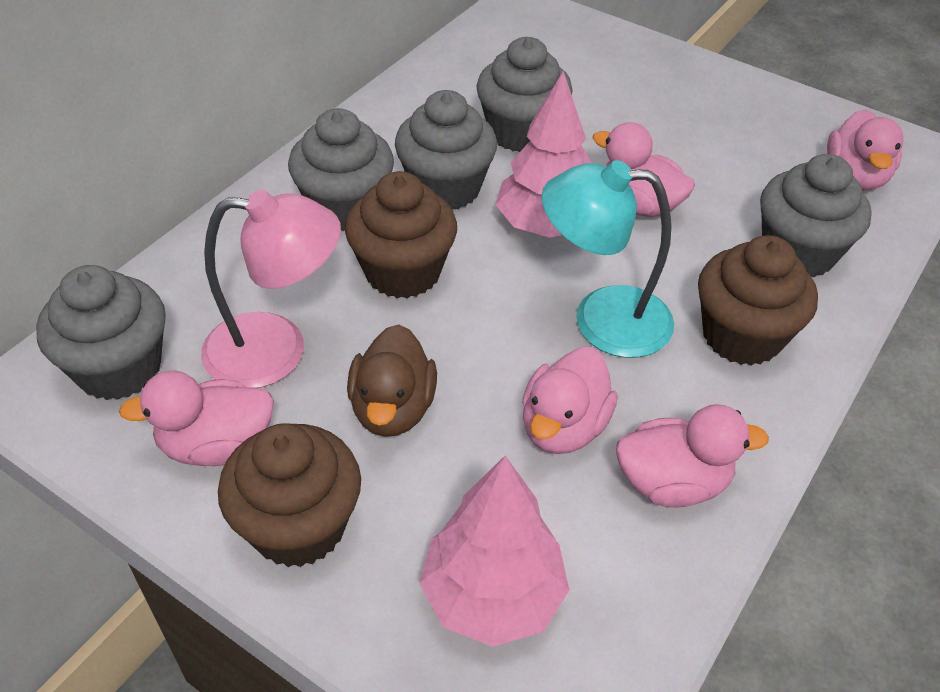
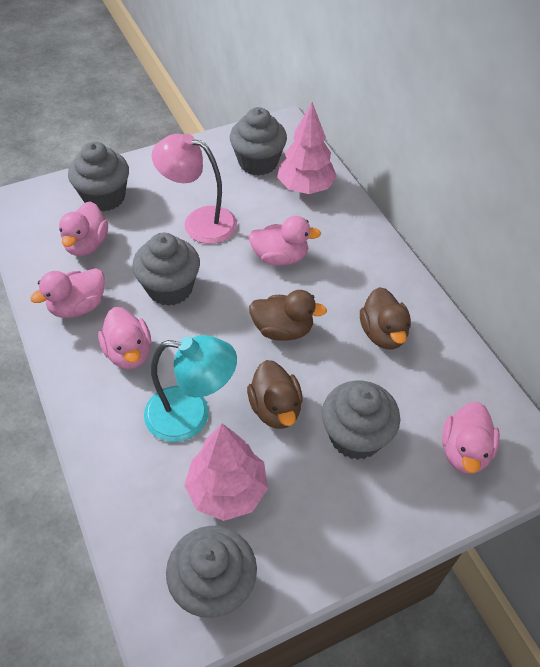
brown cupcake: [218,423,361,567] [345,171,457,298] [698,235,818,366] = 3 -> none = 0
brown duck: [347,324,437,437] = 1 -> [247,360,303,429] [249,290,327,341] [360,287,411,349] = 3

